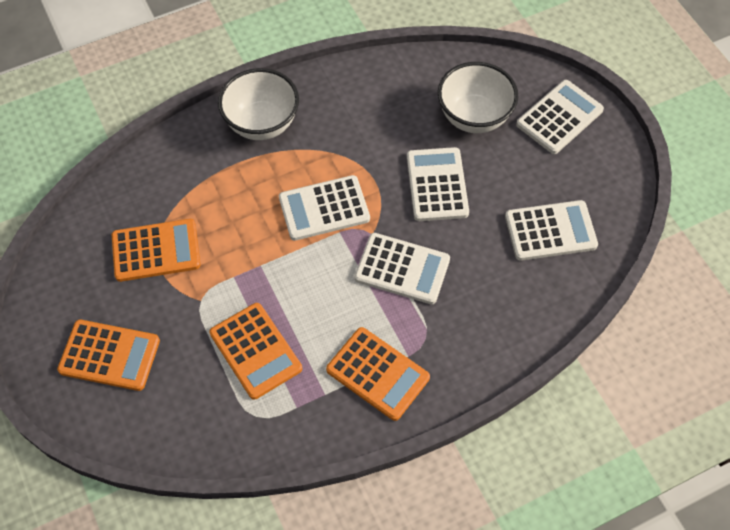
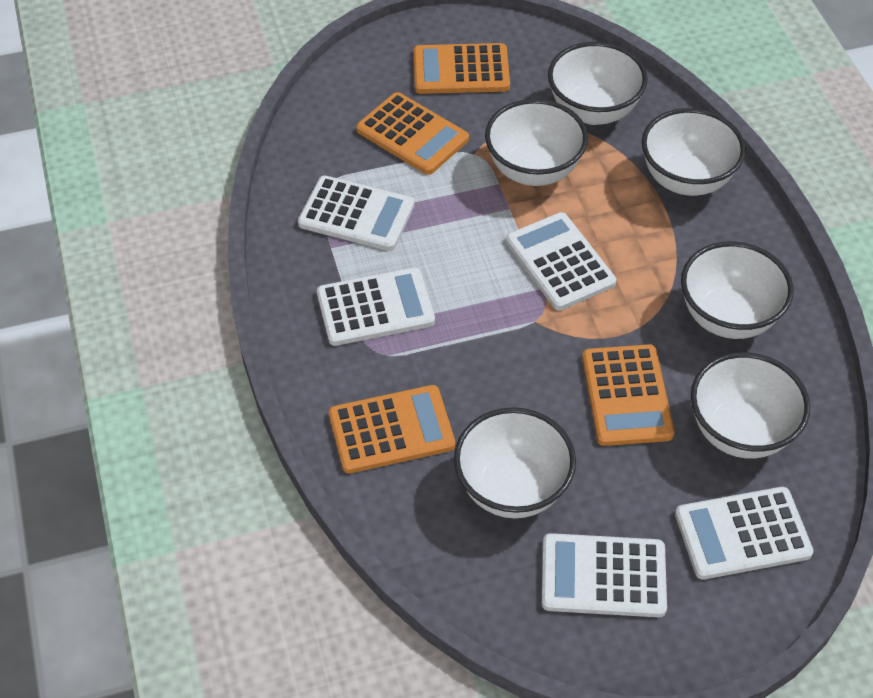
white bowl: [218,68,299,140] [438,62,519,133] = 2 -> [454,407,576,518] [485,99,588,186] [548,42,648,125] [642,108,746,196] [681,241,794,339] [691,352,810,459] = 6

